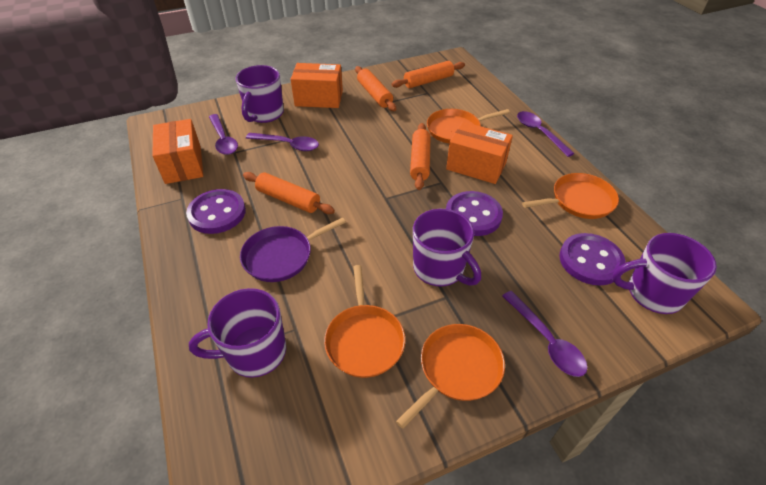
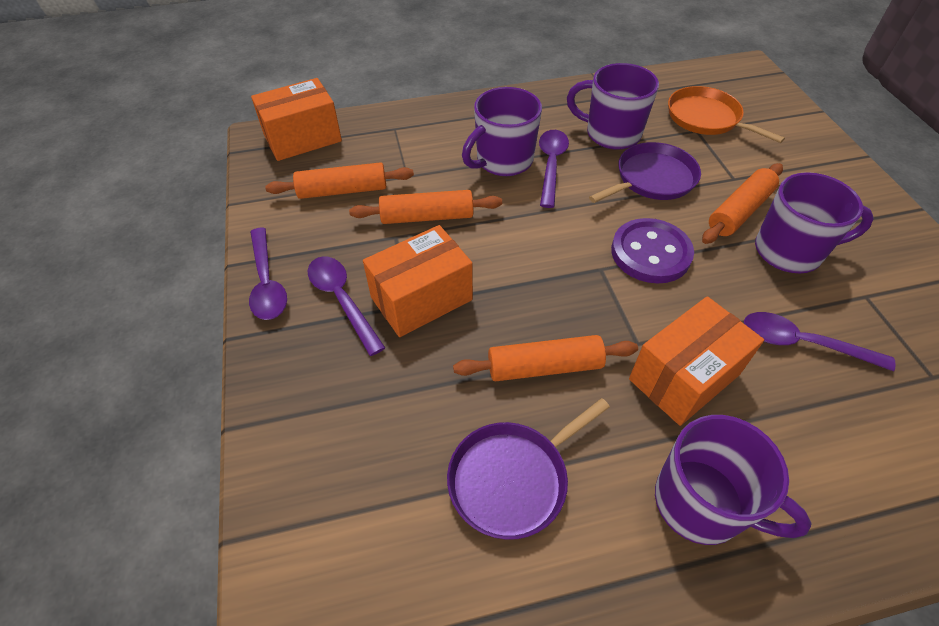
orange pan: [324,265,405,378] [396,324,505,429] [427,109,510,143] [522,173,619,219] = 4 -> [668,86,785,143] = 1
purple button: [186,189,246,234] [446,191,503,236] [559,233,626,286] = 3 -> [611,218,694,283] = 1
purple pan: [240,217,346,282] = 1 -> [447,398,610,540] [589,142,701,203] = 2

